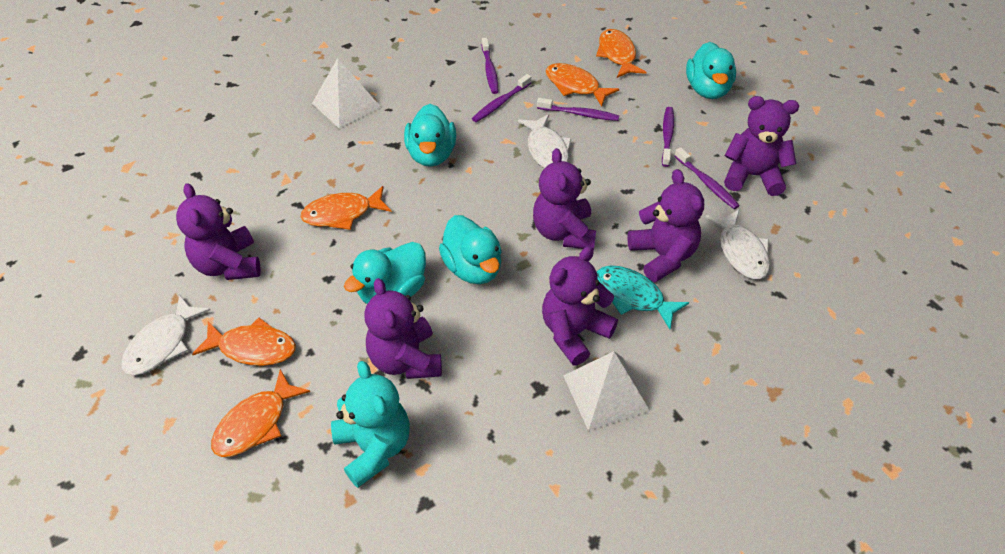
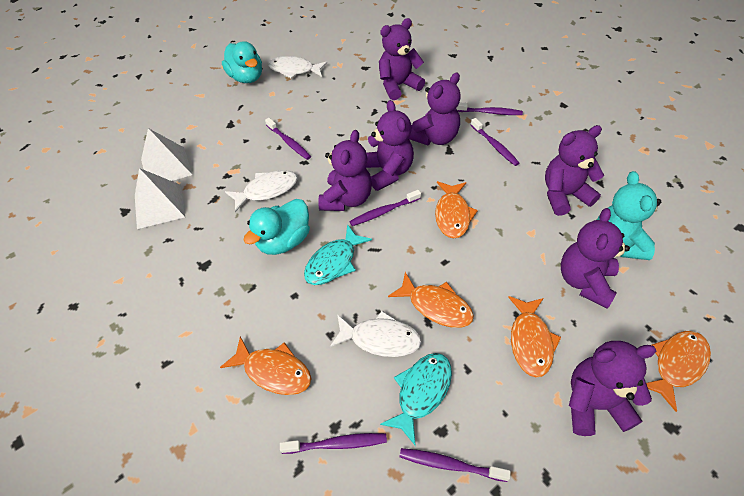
purple teddy bear: [176,183,261,280] [364,278,442,379] [533,148,596,249] [542,246,618,366] [627,169,704,282] [724,96,799,196] = 6 -> [318,130,372,211] [366,100,414,191] [379,18,425,100] [408,73,461,145] [545,125,604,216] [561,208,630,309] [569,341,656,436] = 7
purple toothbrush: [472,74,531,122] [482,38,498,94] [537,98,619,121] [662,107,674,167] [674,147,740,209] = 5 -> [265,118,311,160] [280,433,387,454] [349,190,421,226] [400,448,511,482] [456,102,523,115] [471,118,519,166] = 6
turquoise duck: [344,242,426,304] [404,104,456,167] [439,215,502,284] [686,42,736,99] = 4 -> [222,41,262,83] [244,199,310,255] = 2
turquoise fish: [597,266,689,329] = 1 -> [304,224,372,285] [380,353,452,446] = 2

